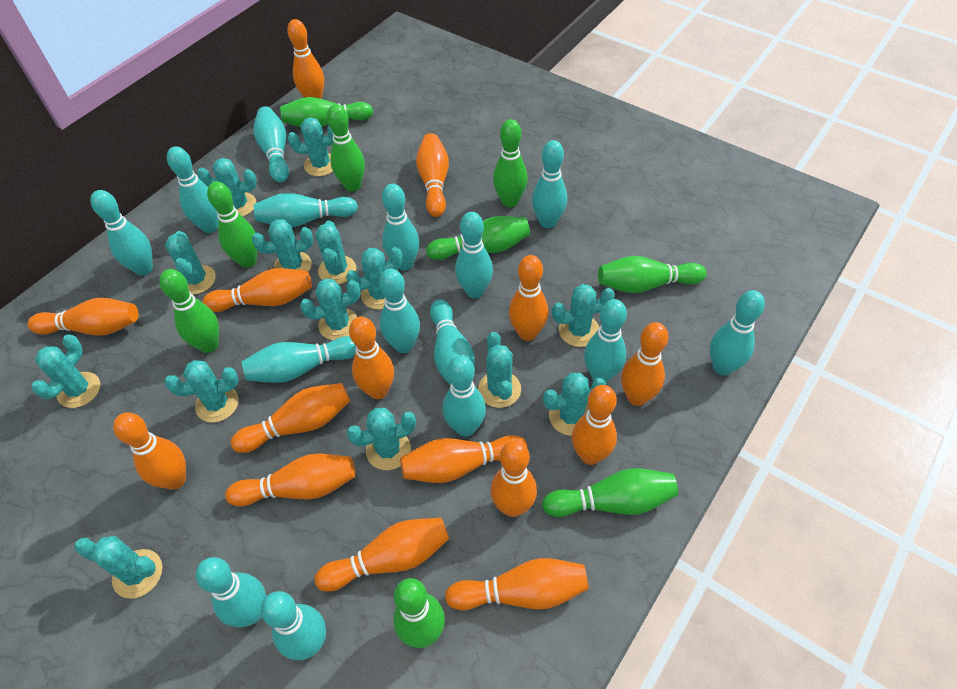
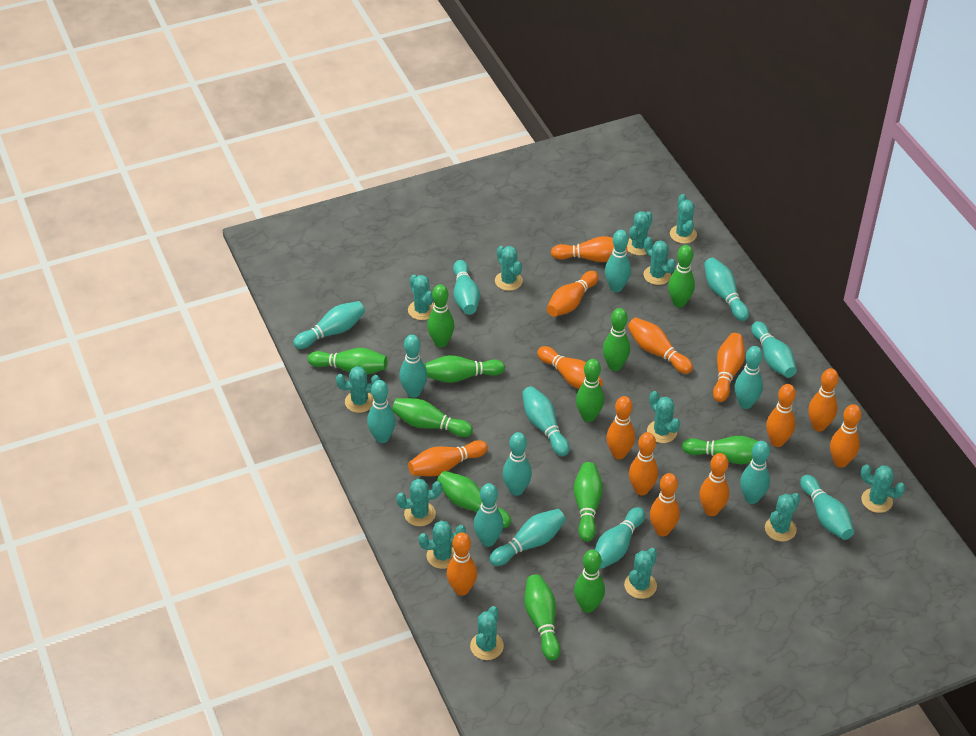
green bowling pin: [159,269,219,353] [207,182,258,268] [280,97,373,127] [327,104,365,192] [393,578,445,648] [426,216,530,260] [493,119,528,208] [542,468,678,517] [598,256,707,293] = 9 -> [308,348,387,375] [392,398,473,437] [424,355,505,383] [427,284,454,347] [437,471,511,528] [524,574,560,660] [574,462,603,542] [574,550,605,613] [576,359,604,422] [603,308,630,371] [668,245,695,308] [682,436,758,464] = 12
orange bowling pin: [27,298,139,336] [113,413,186,490] [202,268,312,312] [225,454,355,507] [231,383,350,453] [287,19,324,99] [315,518,449,592] [349,316,394,399] [400,435,527,483] [416,133,449,217] [445,558,589,610] [491,441,537,517] [509,255,548,341] [572,385,617,465] [621,322,668,406] = 15 -> [408,440,488,476] [446,532,477,596] [537,346,603,389] [547,271,599,317] [551,236,627,262] [606,396,635,459] [628,317,693,374] [629,432,658,496] [650,473,680,536] [699,453,729,516] [713,333,745,402] [766,384,796,447] [808,368,839,431] [830,404,861,468] = 14
turquoise cactus: [32,335,100,408] [75,536,162,599] [165,231,216,295] [165,360,239,423] [197,158,257,217] [252,219,313,272] [288,117,333,176] [300,279,361,340] [315,220,356,284] [346,247,403,310] [346,408,416,470] [478,332,521,408] [543,373,606,436] [552,284,615,347] = 14 -> [336,366,380,413] [396,479,442,526] [408,275,434,320] [419,521,466,569] [470,606,504,660] [495,246,523,291] [624,548,657,599] [627,211,653,256] [644,237,676,285] [647,391,680,443] [670,194,697,244] [765,493,800,542] [861,465,905,513] = 13

